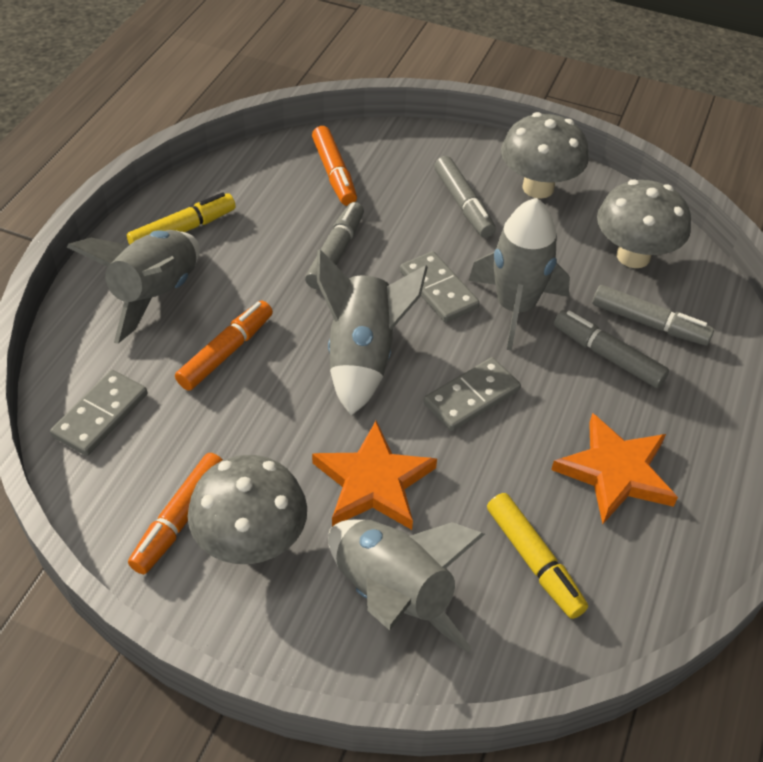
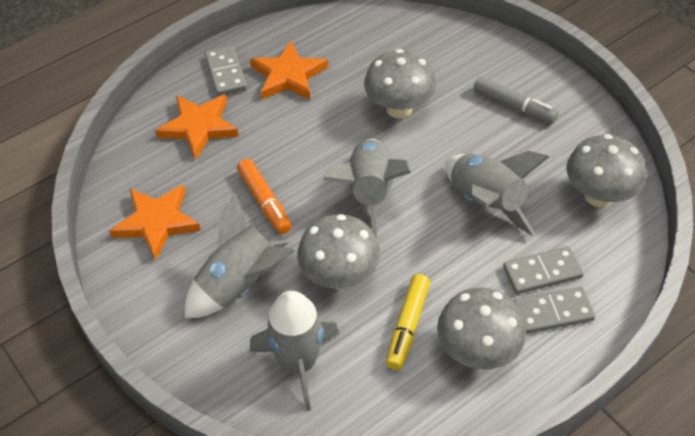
grey marker: [305,202,364,290] [434,156,496,238] [554,310,669,388] [593,285,714,346] = 4 -> [473,76,558,124] = 1
grey mushroom: [188,455,307,564] [501,112,589,199] [597,180,691,268] = 3 -> [297,214,380,290] [364,49,436,118] [437,287,526,370] [566,134,646,207] = 4
orange marker: [128,453,223,574] [175,301,273,391] [312,126,357,206] = 3 -> [237,159,291,234] = 1
orange star: [312,421,437,530] [551,413,678,524] = 2 -> [109,185,201,260] [155,95,239,159] [250,40,328,100] = 3
yellow marker: [127,192,236,245] [487,493,588,619] = 2 -> [386,274,430,370] = 1

